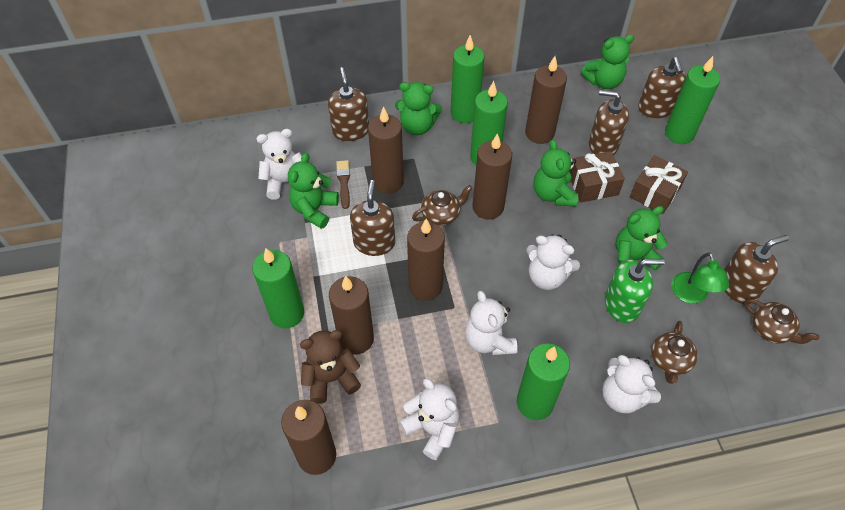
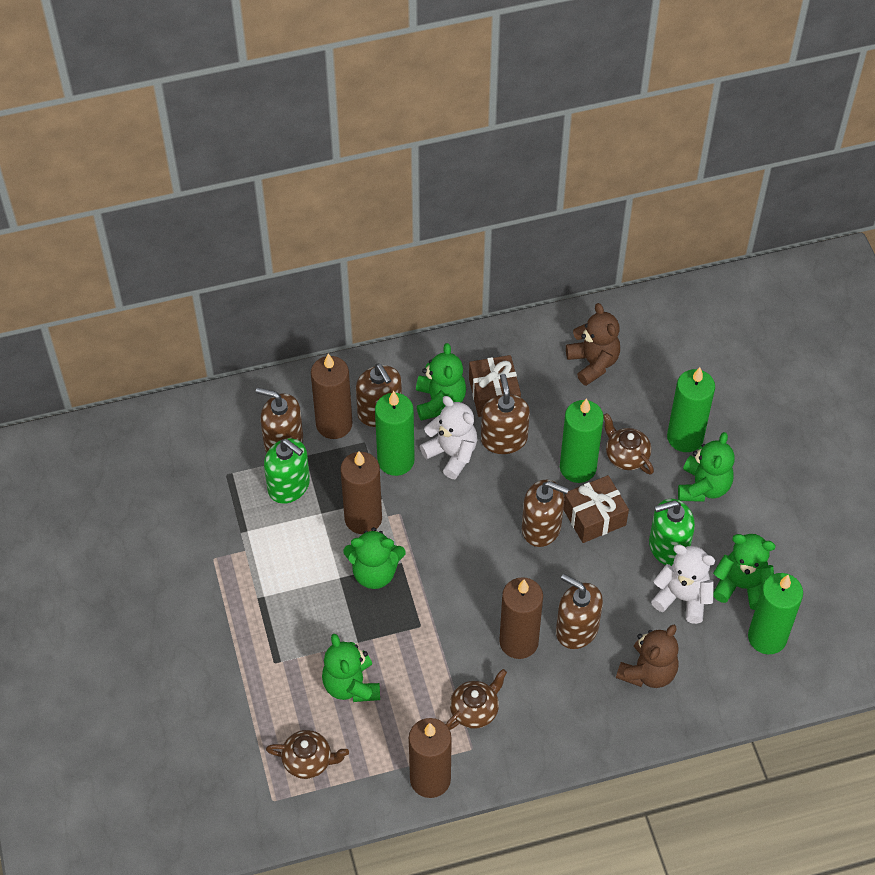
brown brush: [336,160,350,209] = 1 -> none = 0
brown candle: [281,400,336,475] [329,276,374,355] [368,106,404,194] [407,219,445,301] [473,133,512,220] [525,56,567,144] = 6 -> [311,354,352,439] [340,451,382,534] [409,718,452,798] [499,577,543,659] = 4
brown teddy bear: [300,330,361,404] = 1 -> [566,303,620,386] [616,625,679,688] = 2
green candle: [252,248,304,329] [451,35,484,123] [470,81,508,165] [517,343,570,420] [665,56,720,144] = 5 -> [375,391,415,476] [560,398,604,483] [667,367,715,452] [748,573,803,654] = 4
green lamp: [671,252,729,303] = 1 -> none = 0
green soap dispenser: [605,259,665,323] = 1 -> [264,438,310,504] [649,499,695,566] = 2
white teddy bear: [256,129,302,200] [399,378,459,460] [465,291,518,355] [526,234,580,290] [602,355,661,413] = 5 -> [420,396,477,479] [651,545,715,624] = 2

